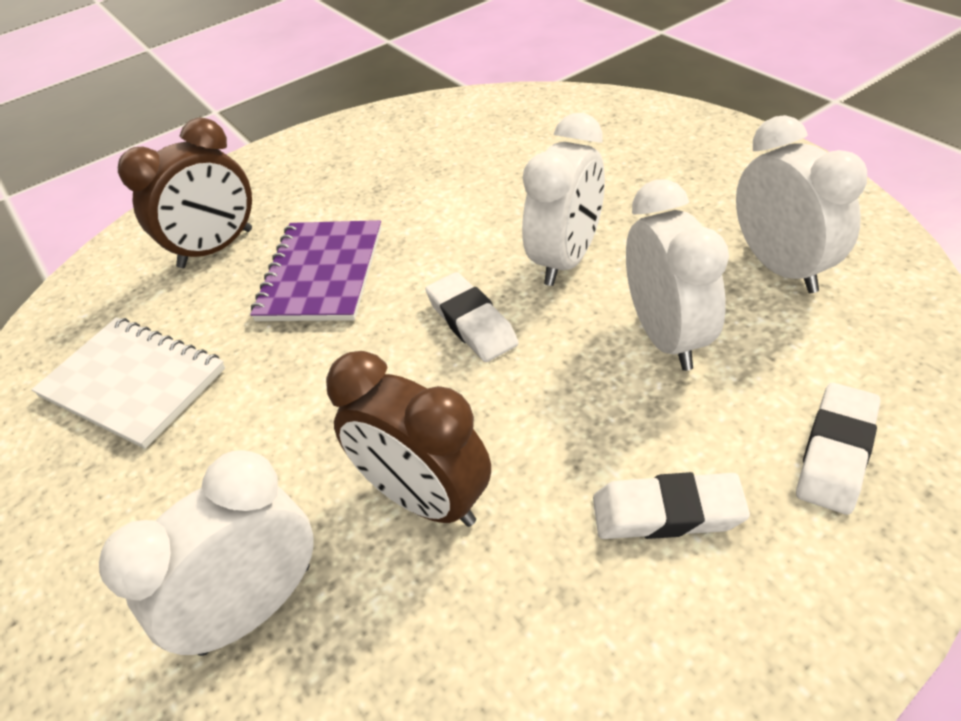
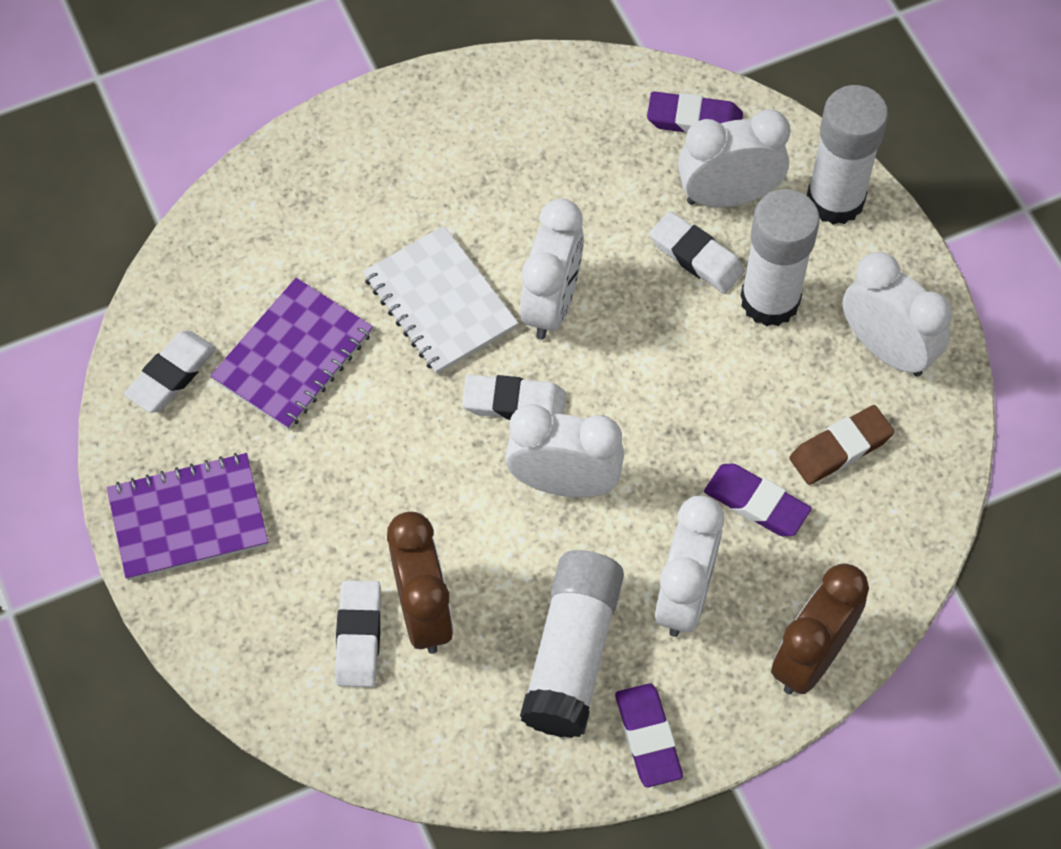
brown eraser: none = 0 -> [789,405,894,485] = 1
purple eraser: none = 0 -> [615,683,683,787] [647,91,743,133] [704,463,811,536] = 3
purple notebook: [250,220,382,321] = 1 -> [107,453,268,581] [210,278,373,430] = 2
white clock: [99,450,314,656] [522,113,605,286] [626,179,729,371] [736,115,867,293] = 4 -> [505,404,624,498] [520,198,584,340] [655,496,724,637] [678,110,790,207] [843,252,952,377] = 5
white eraser: [425,272,519,362] [593,472,750,539] [796,383,880,515] = 3 -> [124,331,216,413] [335,580,381,687] [462,374,566,420] [649,211,745,293] = 4
white glue stick: none = 0 -> [520,550,624,738] [740,189,820,327] [807,85,888,225] = 3

